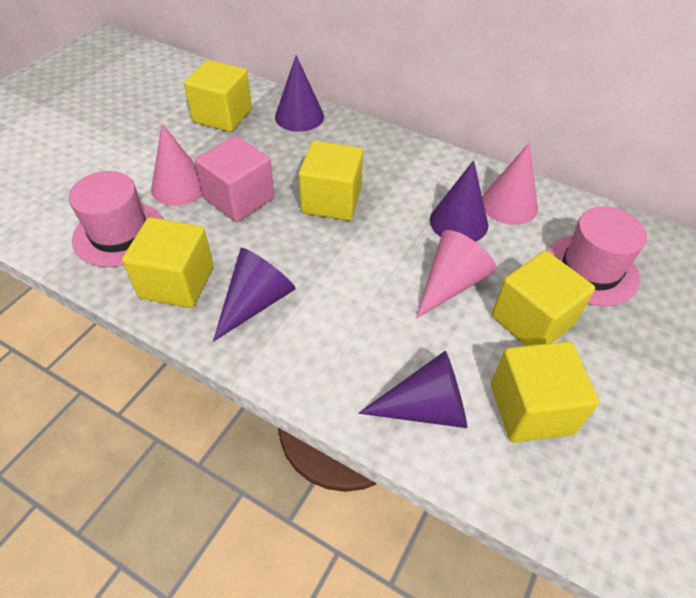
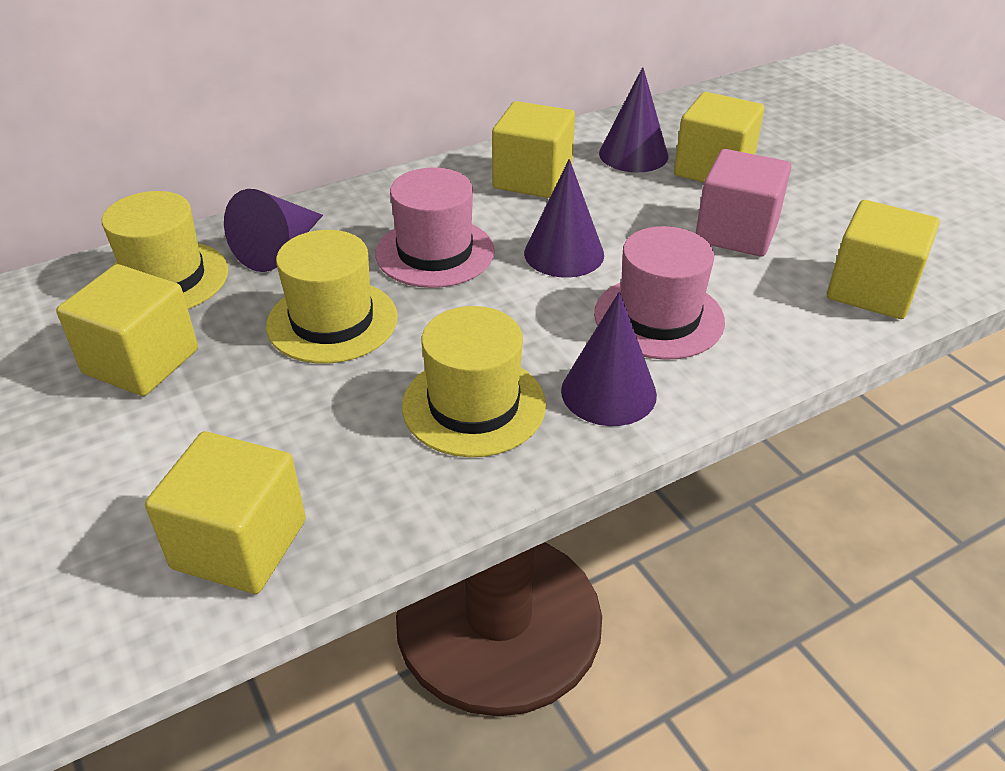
pink cone: [151,123,203,206] [416,230,496,319] [482,143,538,225] = 3 -> none = 0
yellow hat: none = 0 -> [102,191,229,309] [266,230,398,363] [402,306,546,457] = 3

